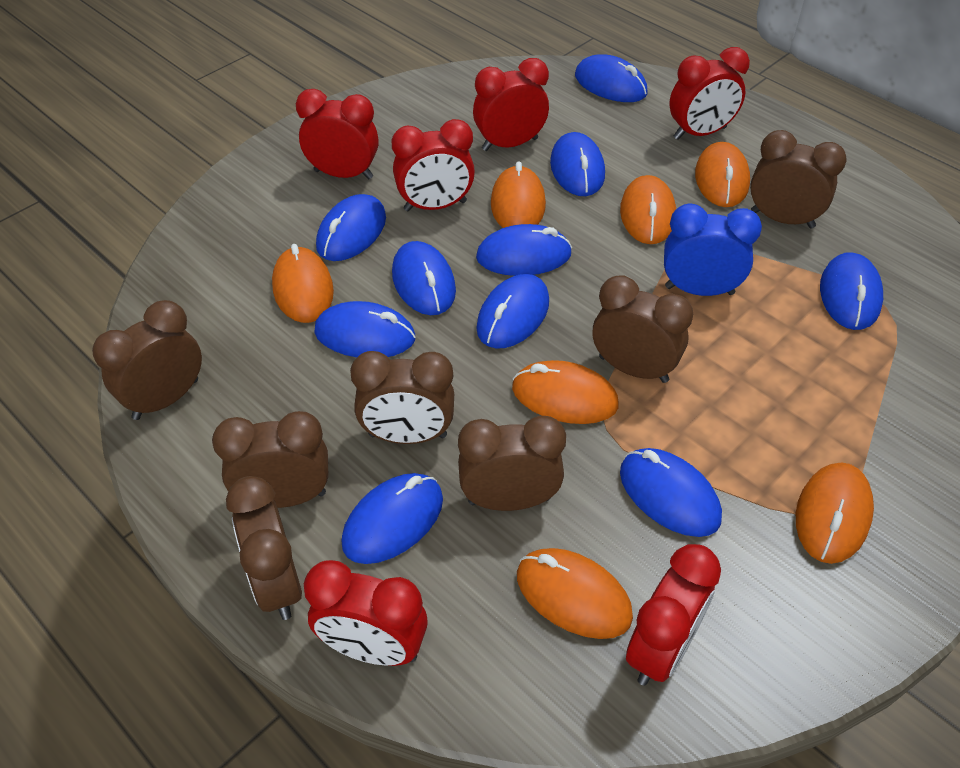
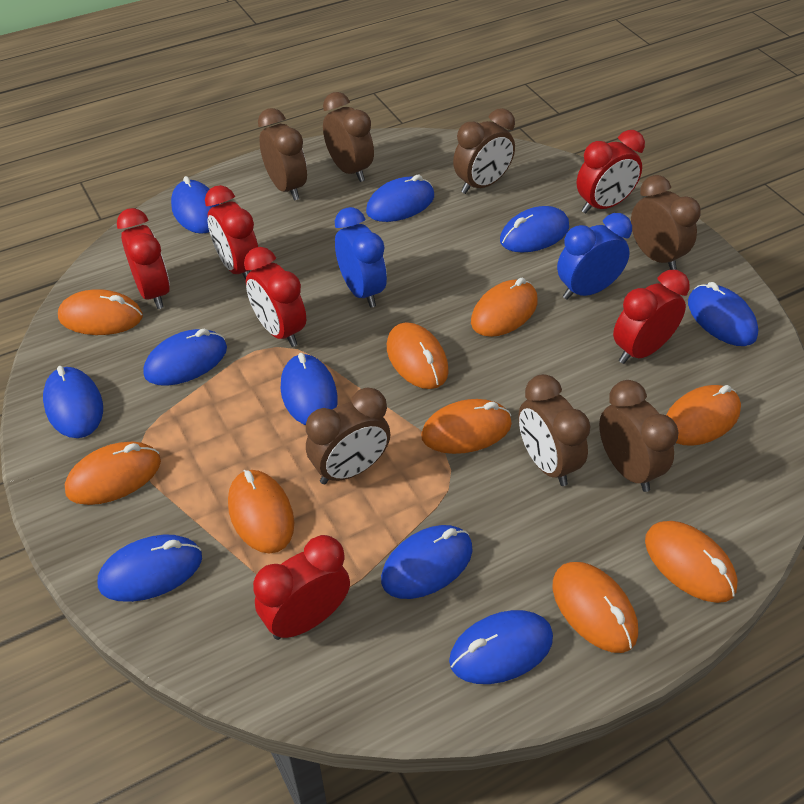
blue clock: [664,203,762,296] = 1 -> [335,207,387,308] [557,213,632,300] = 2
orange mouse: [272,244,334,323] [491,161,546,228] [512,360,619,424] [517,548,633,639] [620,175,676,244] [695,142,750,207] [796,462,874,564] = 7 -> [58,289,143,335] [65,441,161,505] [228,470,294,554] [387,322,449,389] [421,399,512,454] [471,278,537,337] [553,562,638,653] [645,521,738,603] [666,385,741,446] = 9

